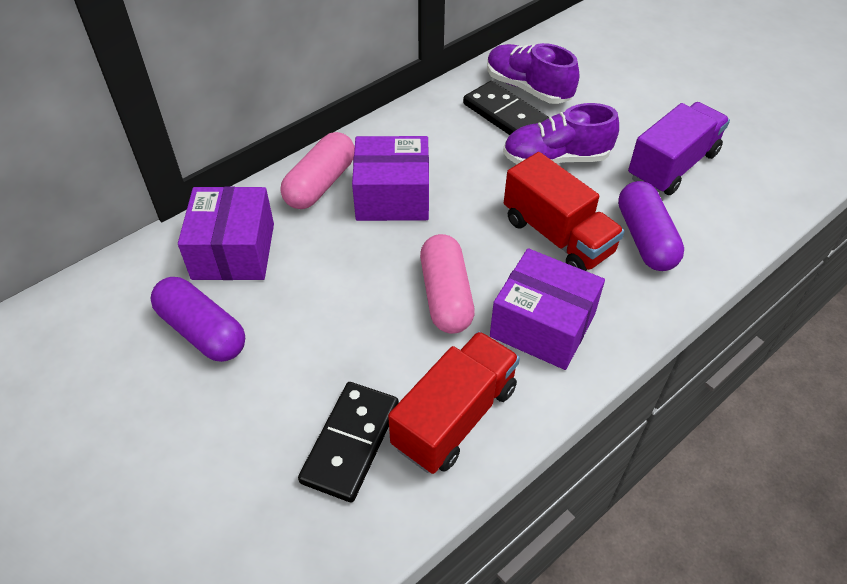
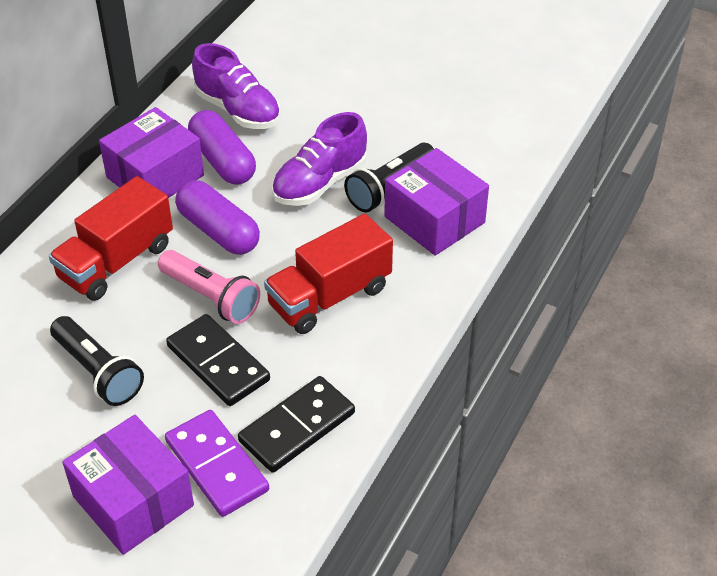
black flashlight: none = 0 -> [50,316,144,406] [344,143,434,212] = 2
pink capsule: [280,132,355,209] [420,234,475,334] = 2 -> none = 0
pink flashlight: none = 0 -> [158,250,260,324] = 1
purple domino: none = 0 -> [165,410,269,517] = 1
purple truck: [628,102,730,195] = 1 -> none = 0

